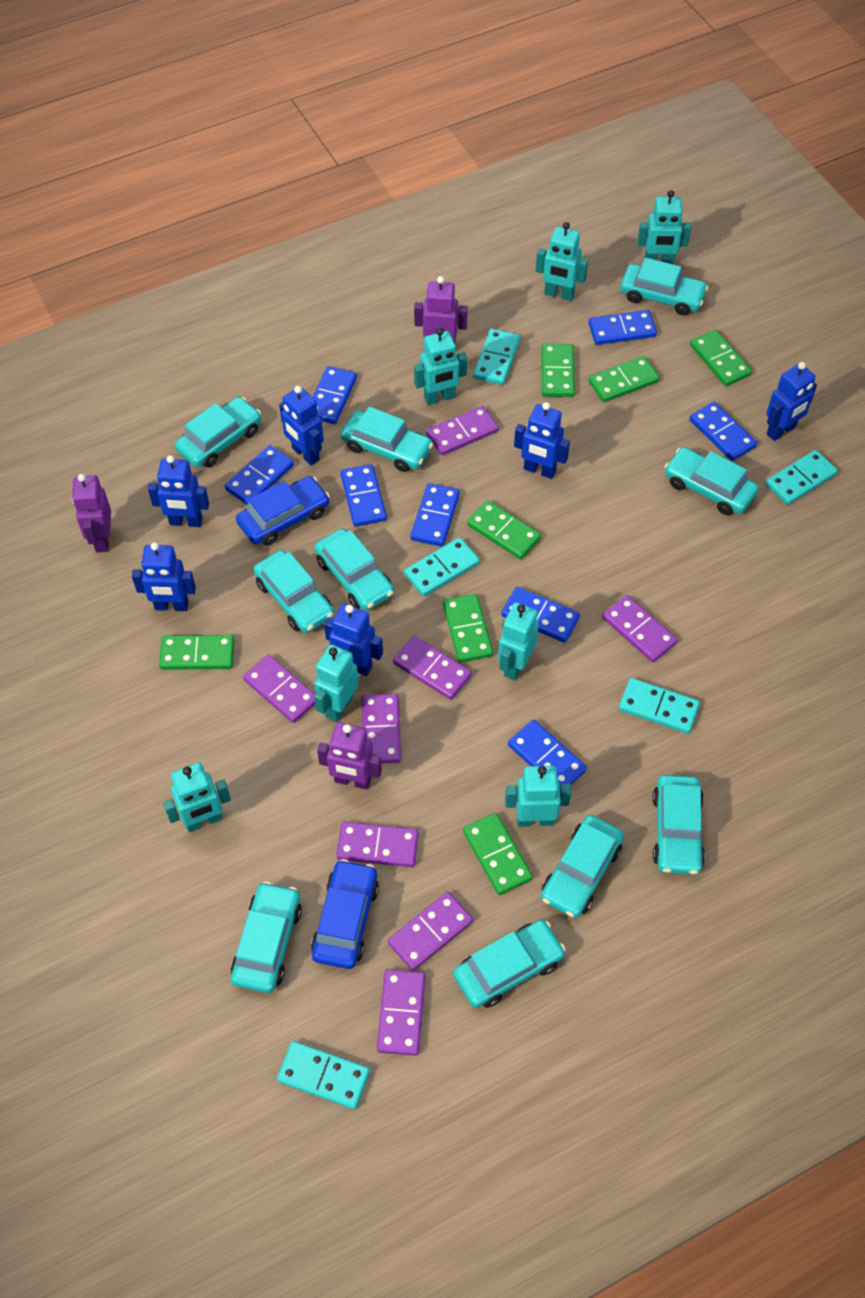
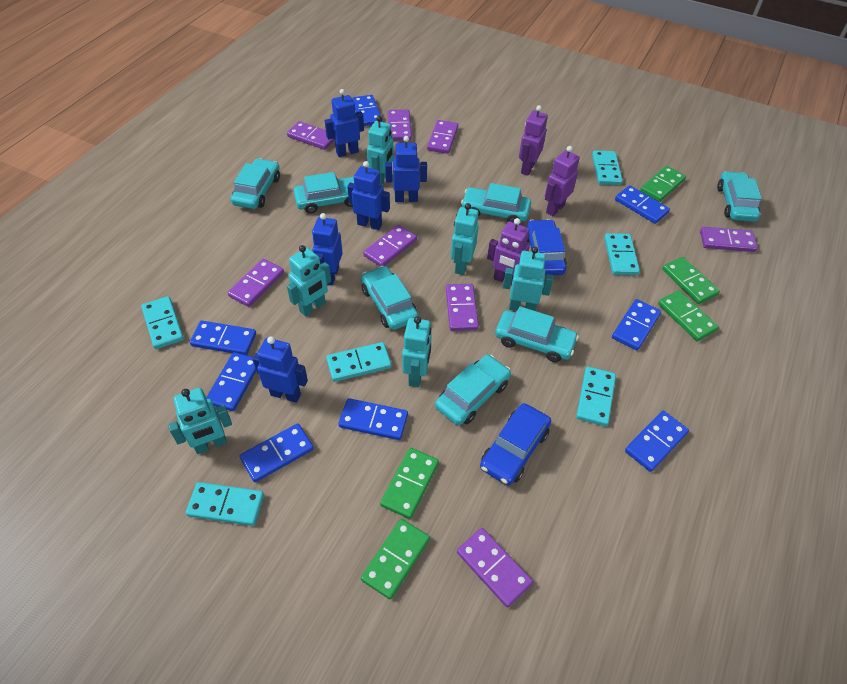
blue robot: [132,542,196,611] [148,455,209,527] [279,386,324,465] [324,603,383,676] [514,402,570,479] [766,362,817,441] = 6 -> [253,336,308,403] [312,213,343,285] [325,89,364,157] [347,161,390,230] [385,136,427,202] = 5
green domino: [159,635,235,670] [443,594,493,663] [463,813,533,895] [467,500,541,559] [542,344,575,397] [589,356,660,402] [690,329,752,386] = 7 -> [361,519,430,599] [380,448,439,519] [640,166,686,202] [658,290,719,341] [662,257,720,304] = 5
turquoise car: [175,397,261,468] [231,881,302,993] [253,550,334,633] [314,528,394,611] [341,406,433,472] [453,920,566,1008] [541,815,624,918] [620,258,708,316] [652,775,705,875] [665,447,758,515] = 10 -> [231,158,280,209] [294,172,354,214] [361,266,418,330] [435,355,511,425] [461,183,531,223] [495,306,579,362] [717,171,762,222] = 7
turquoise domino: [277,1041,370,1109] [404,537,480,596] [473,329,520,385] [619,678,700,734] [766,450,838,505] = 5 -> [141,296,184,349] [186,482,264,526] [326,342,392,382] [576,366,616,426] [592,151,623,185] [604,233,640,275] = 6
turquoise robot: [163,763,231,832] [314,644,359,722] [414,328,467,405] [498,602,539,680] [505,765,572,827] [536,222,588,301] [637,190,691,264] = 7 -> [168,388,232,454] [287,245,331,316] [367,116,394,186] [402,316,432,387] [451,203,479,275] [503,247,554,311] = 6

